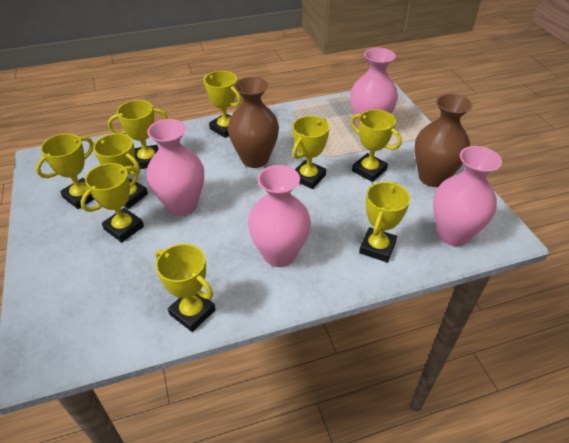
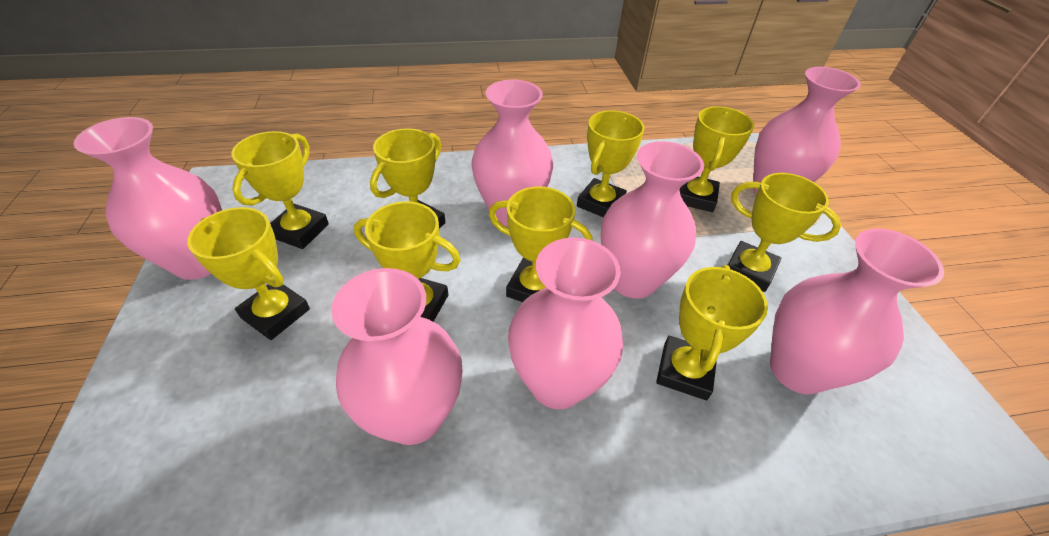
brown vase: [228,77,279,168] [414,94,473,187] = 2 -> none = 0
pink vase: [147,119,204,216] [248,165,311,267] [350,48,398,129] [433,146,502,246] = 4 -> [74,117,222,280] [331,268,463,445] [472,80,553,226] [508,238,623,409] [601,141,704,299] [753,67,861,194] [770,229,944,394] = 7

